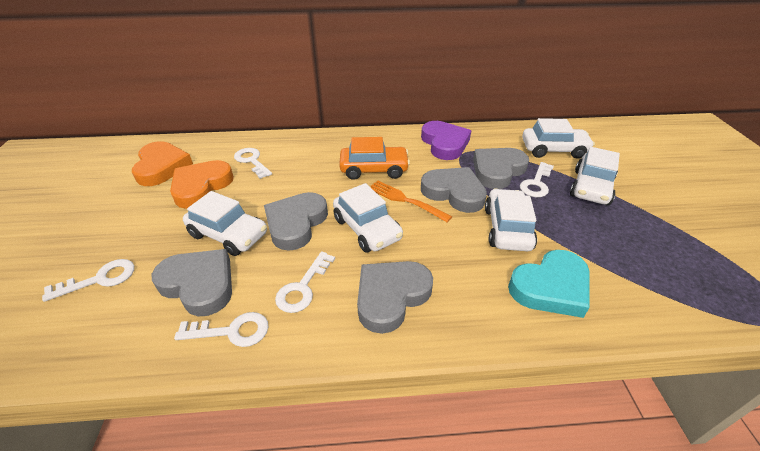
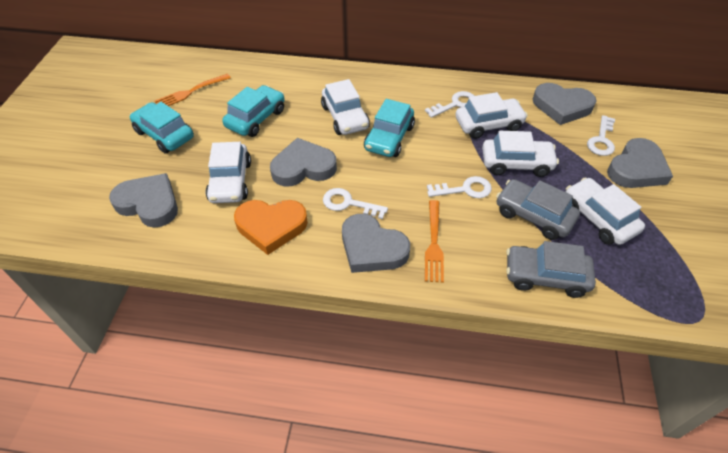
grey car: none = 0 -> [496,179,580,240] [506,241,596,298] = 2
orange car: [339,137,410,180] = 1 -> none = 0
orange fork: [371,180,452,222] = 1 -> [154,74,231,106] [425,200,444,283] = 2
orange heart: [132,141,193,186] [170,160,234,209] = 2 -> [234,200,308,255] = 1
purple heart: [421,121,471,160] = 1 -> none = 0
turquoise car: none = 0 -> [130,102,194,153] [222,85,285,137] [364,99,415,157] = 3
turquoise heart: [508,250,589,318] = 1 -> none = 0
white key: [42,259,134,302] [174,312,268,347] [234,148,272,179] [275,251,335,313] [520,162,554,197] = 5 -> [323,188,388,219] [425,91,474,118] [427,176,492,198] [587,115,615,156] = 4

